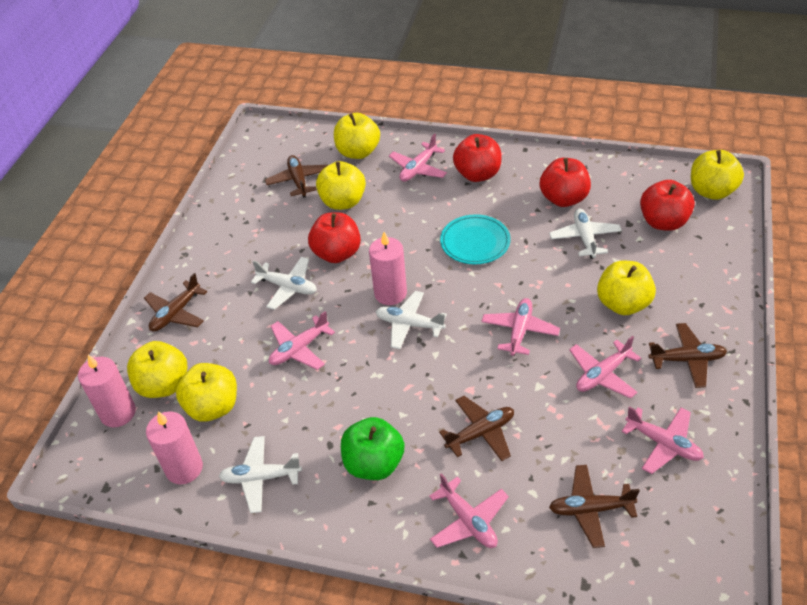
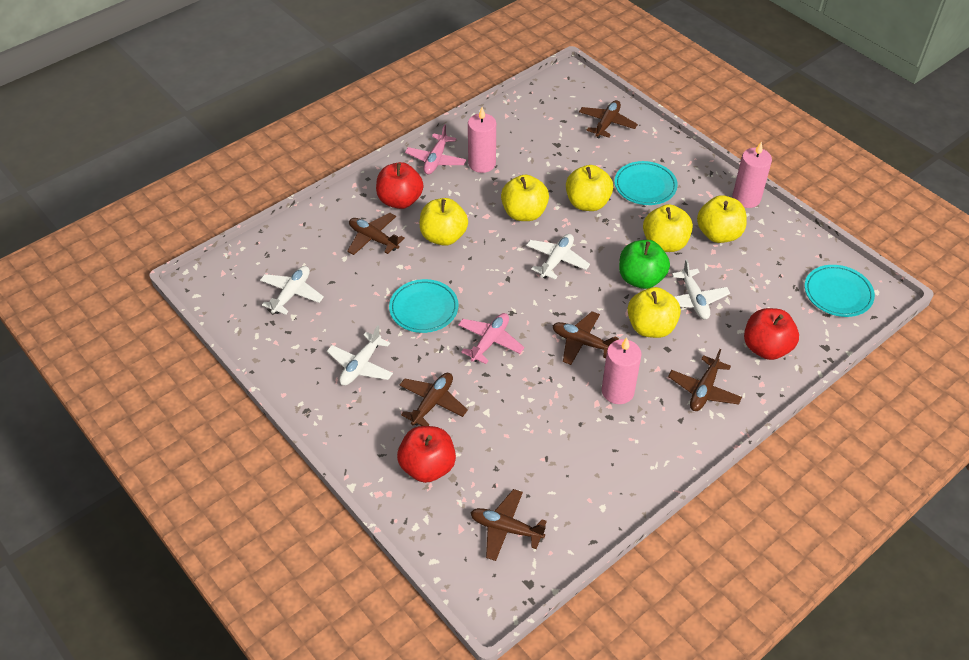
brown plane: [144,273,207,332] [265,155,328,198] [439,396,514,461] [549,465,640,548] [648,323,727,388] = 5 -> [347,213,405,255] [399,373,468,426] [470,489,547,561] [552,311,619,365] [579,100,638,138] [668,349,742,411] = 6
pink plane: [269,311,335,370] [389,134,447,182] [429,473,509,548] [481,298,560,356] [569,336,641,399] [621,406,704,474] = 6 -> [405,124,466,175] [458,313,524,364] = 2
red apple: [308,212,361,263] [453,134,501,182] [540,158,591,207] [640,180,695,231] = 4 -> [376,162,423,209] [397,426,456,483] [744,308,799,360] = 3
turquoise plate: [440,214,511,264] = 1 -> [389,279,458,333] [614,161,678,205] [805,265,875,317] = 3

